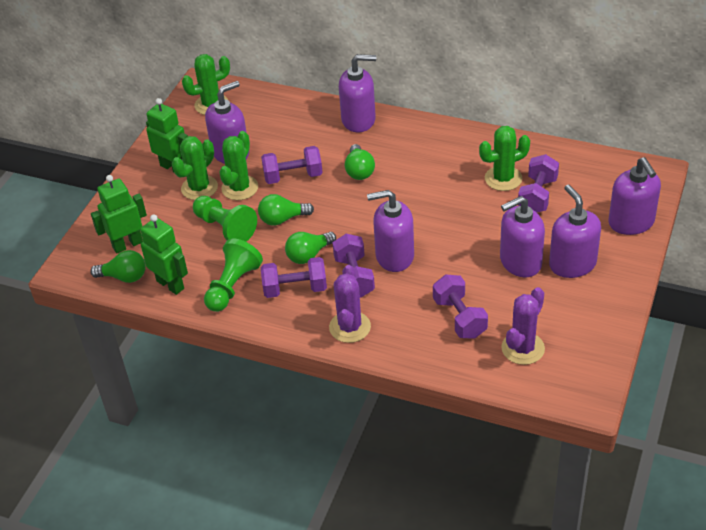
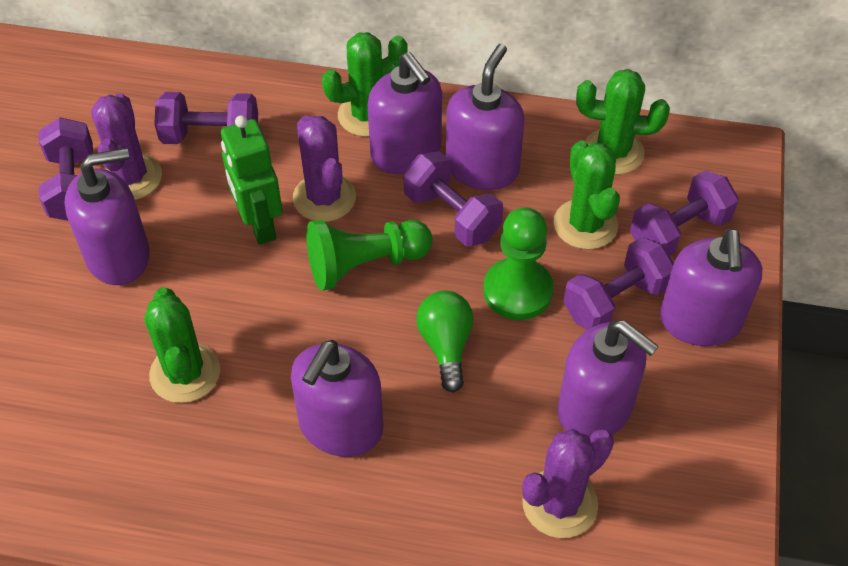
green light bulb: [90,250,146,283] [258,194,314,226] [285,232,336,264] [345,144,375,180] = 4 -> [416,291,474,393] = 1
green robot: [91,175,147,253] [140,214,188,295] [146,98,188,172] = 3 -> [221,115,282,245] = 1
purple cactus: [329,265,371,343] [501,287,545,365] = 2 -> [91,93,162,200] [293,115,356,222] [522,429,614,538] = 3

